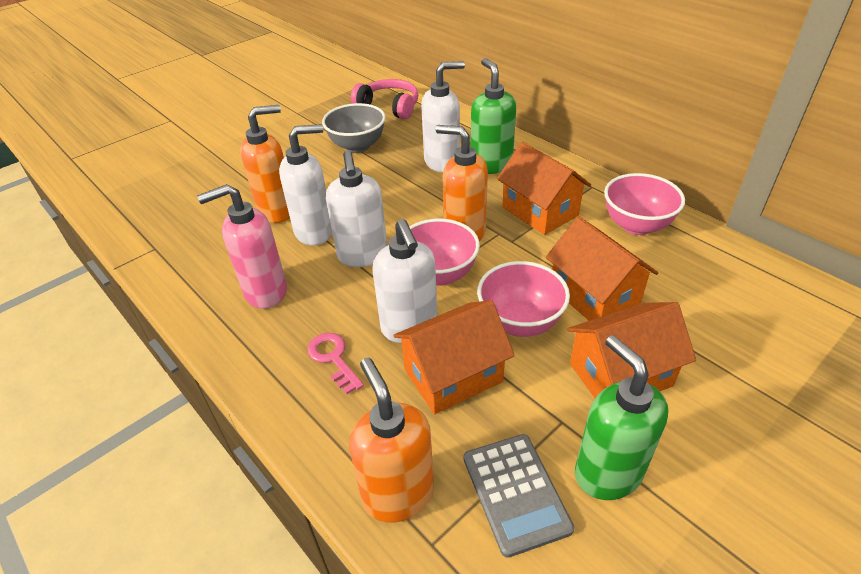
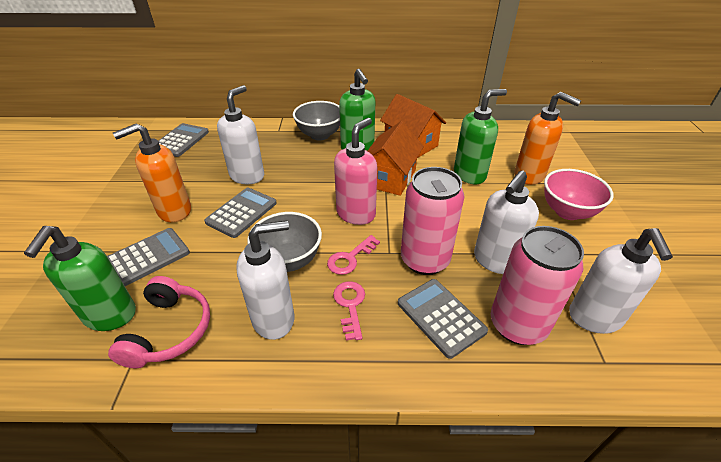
green soap dispenser: [471,58,516,174] [575,335,668,500] = 2 -> [24,226,136,331] [339,69,375,151] [454,89,507,184] = 3
grey bowl: [322,103,386,153] = 1 -> [248,212,322,272] [293,101,340,140] = 2
grey calculator: [464,434,574,558] = 1 -> [107,228,190,286] [158,123,209,157] [204,188,277,238] [398,279,488,359] = 4
orange house: [393,300,515,414] [497,142,591,235] [546,217,658,321] [567,302,696,398] = 4 -> [368,121,424,196] [380,94,446,158] = 2
orange soap dispenser: [240,105,290,223] [349,358,434,523] [436,125,488,241] = 3 -> [113,123,191,223] [514,92,581,185] = 2
pink bowl: [410,219,480,286] [477,261,570,337] [604,173,685,235] = 3 -> [544,169,614,220] = 1
pink can: none = 0 -> [401,167,465,275] [491,226,584,345] = 2
pink key: [307,333,364,394] = 1 -> [327,235,380,275] [333,281,365,340] = 2

